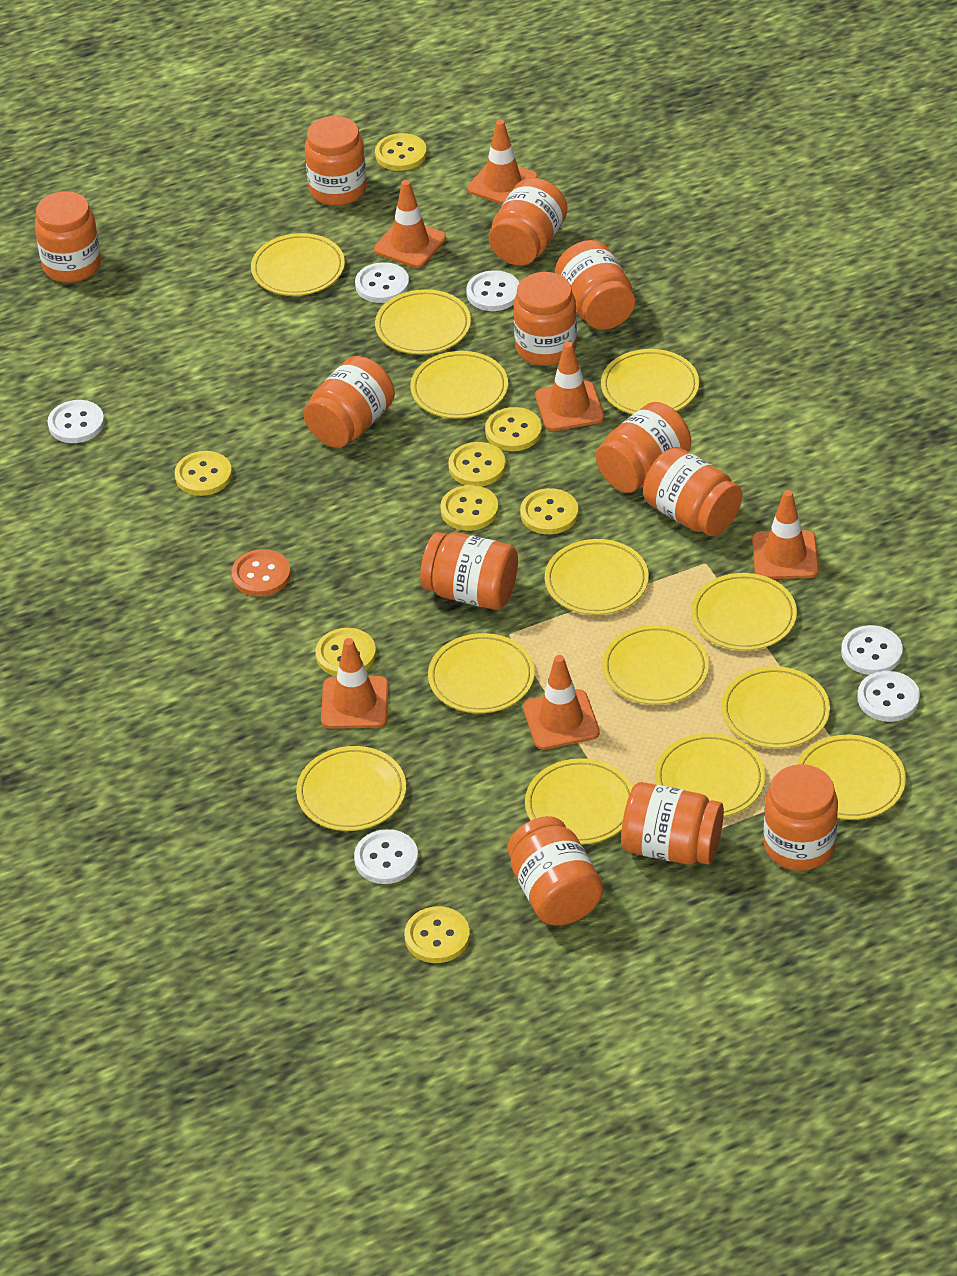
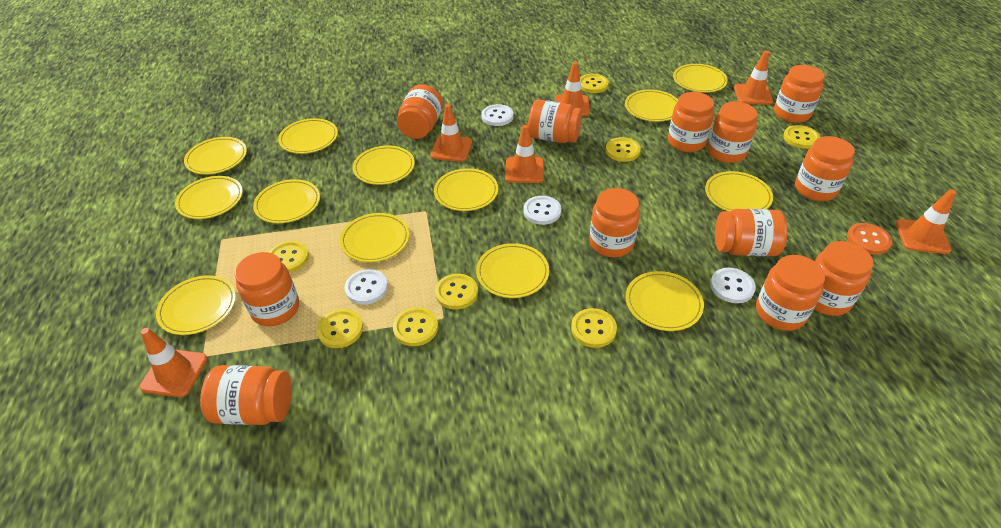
white button: [48,400,104,443] [354,829,418,884] [355,262,409,303] [466,270,519,311] [841,625,903,675] [857,671,920,722] = 6 -> [344,269,388,305] [481,104,514,126] [523,196,561,225] [710,268,756,303] = 4

